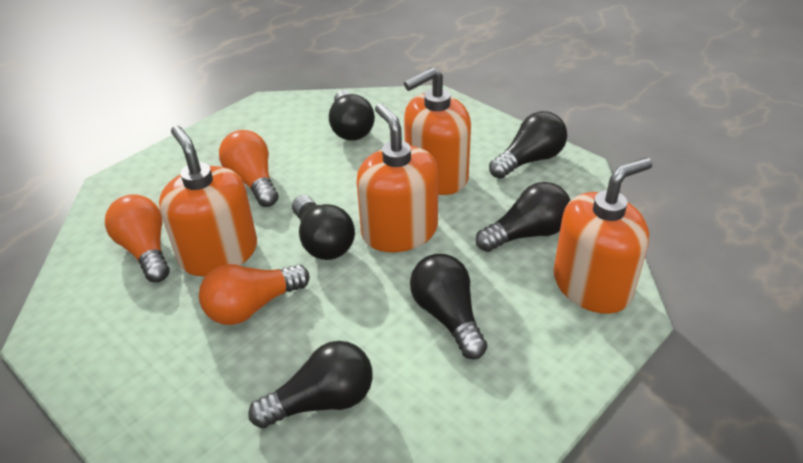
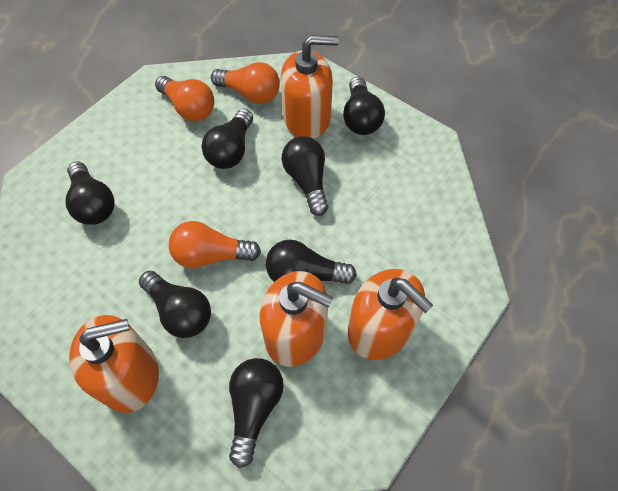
black light bulb: [248,341,373,428] [292,195,355,260] [329,90,375,141] [410,254,487,359] [476,182,571,252] [489,111,567,179] = 6 -> [65,161,115,225] [139,271,211,338] [202,109,253,169] [229,358,284,468] [266,239,357,284] [282,136,328,216] [343,77,385,135] = 7

